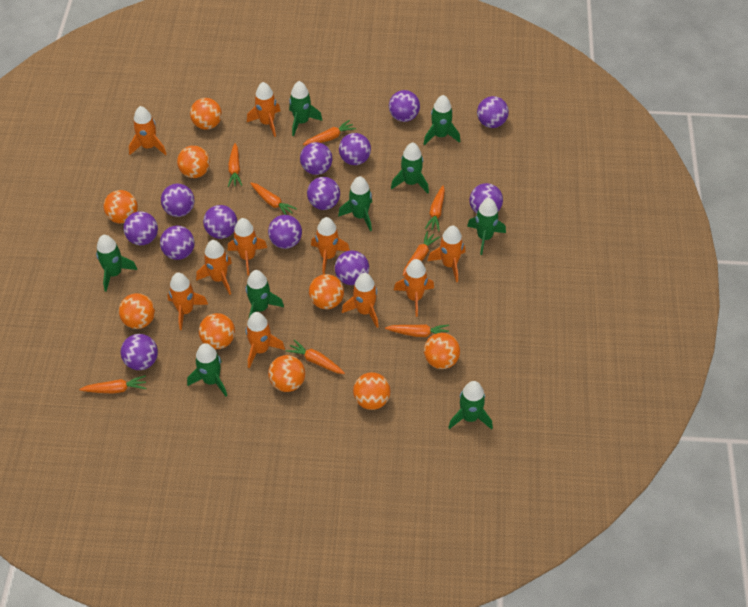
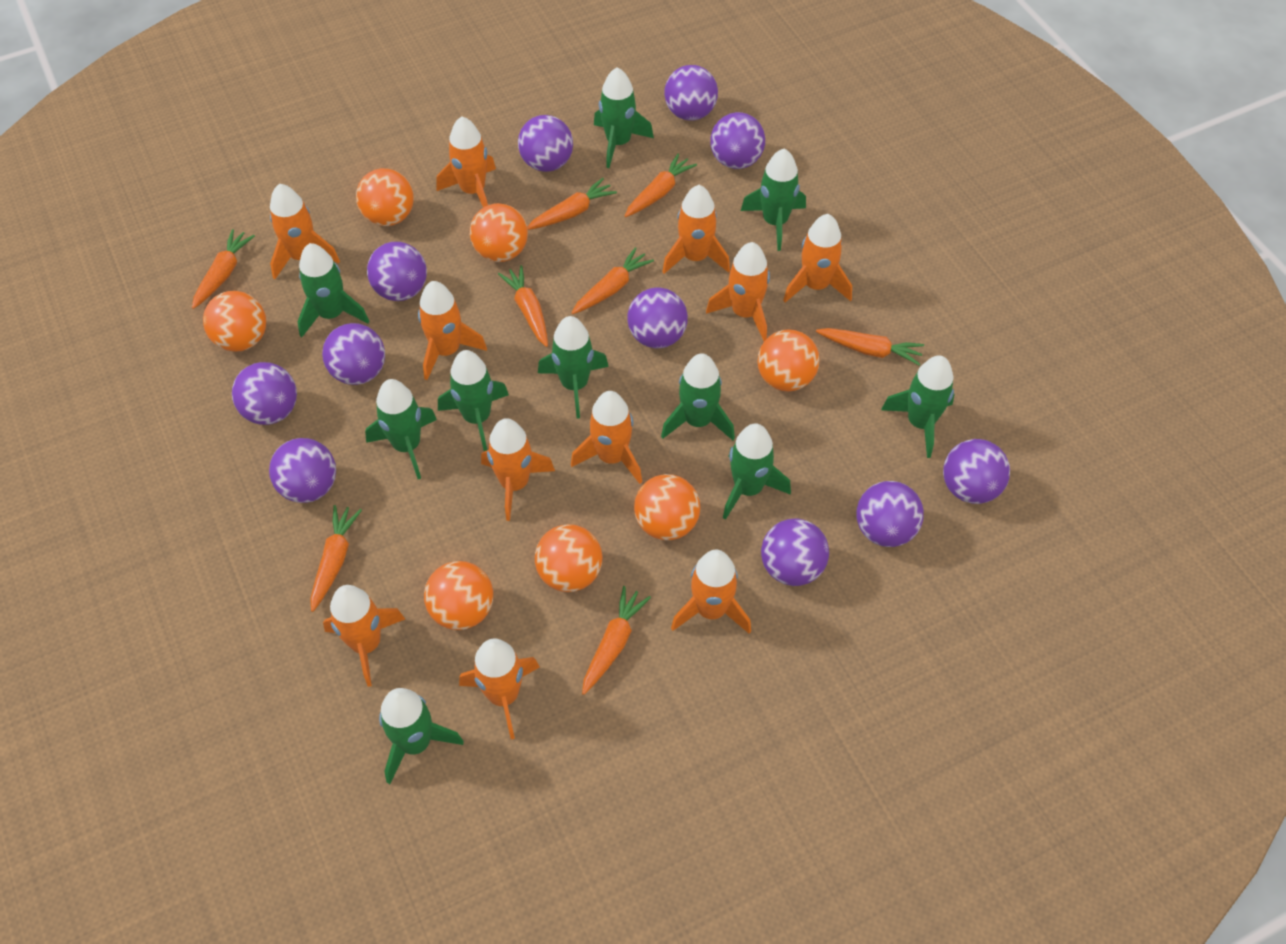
green rocket: [96,235,137,292] [187,343,227,397] [246,270,284,317] [289,81,323,136] [338,176,372,231] [391,142,429,193] [424,95,460,145] [448,381,493,430] [467,198,506,255] = 9 -> [297,243,369,337] [365,379,437,479] [379,688,464,784] [438,350,509,451] [538,316,609,419] [594,67,654,168] [661,353,735,440] [723,423,791,520] [741,149,806,251] [881,355,955,458] = 10
orange ball: [104,190,138,224] [119,293,155,329] [177,146,210,178] [190,98,222,130] [199,313,235,349] [268,355,305,392] [309,274,344,309] [353,372,391,410] [424,333,460,369] = 9 -> [203,291,266,352] [356,168,414,226] [424,561,493,630] [470,203,528,262] [535,524,602,592] [634,474,700,540] [757,329,820,392] = 7
orange rocket: [129,106,166,155] [167,273,208,330] [196,240,232,295] [228,218,267,276] [246,312,285,368] [247,82,281,137] [311,217,350,274] [342,273,379,328] [394,259,434,317] [428,225,465,282] = 10 -> [270,183,340,279] [323,585,405,687] [418,281,487,380] [437,116,496,207] [459,639,539,739] [481,418,555,521] [571,391,642,484] [662,185,730,274] [671,550,751,634] [706,242,770,341] [783,214,852,302] = 11
purple ball: [121,334,158,370] [123,211,158,245] [160,226,195,260] [161,184,195,217] [203,205,237,239] [268,215,302,249] [300,142,332,175] [307,177,340,210] [335,251,369,285] [339,133,371,165] [389,90,420,122] [470,183,503,214] [477,96,509,128] = 13 -> [232,362,297,425] [269,438,336,503] [322,323,385,385] [367,242,427,301] [518,115,573,172] [627,287,688,348] [664,65,718,121] [710,112,765,169] [761,518,829,586] [856,481,924,547] [943,439,1010,504] = 11

